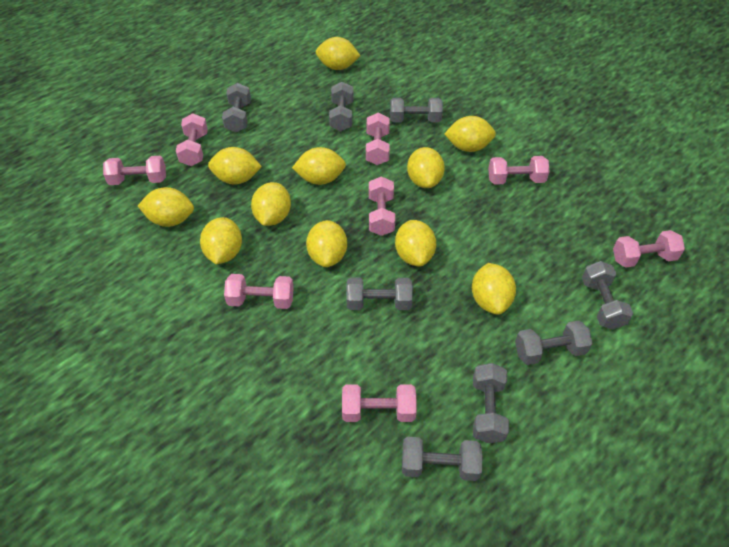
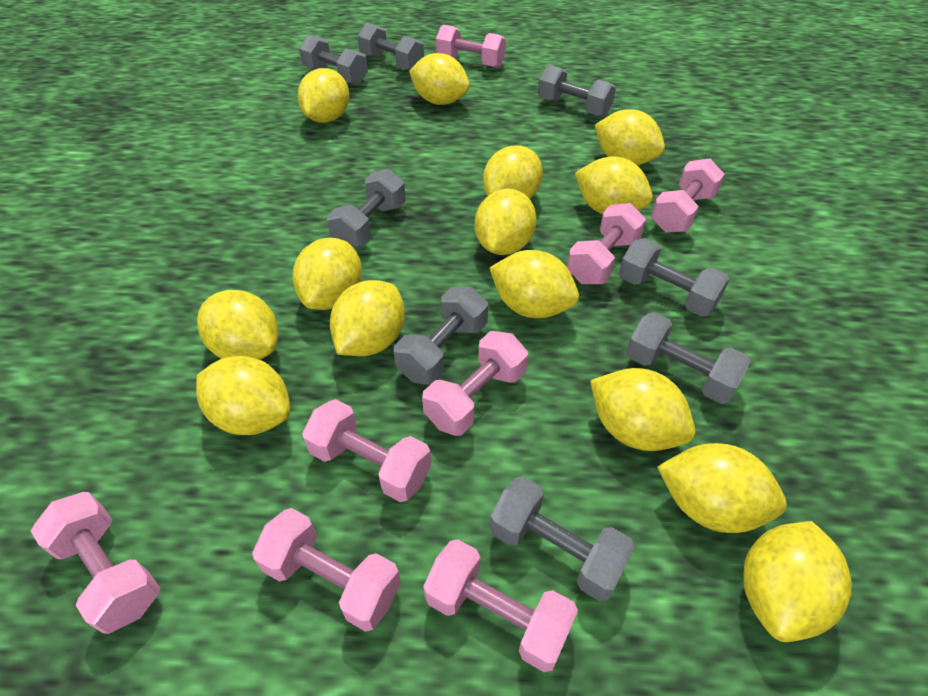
yellow lemon: [138,187,194,227] [200,217,242,264] [208,147,262,185] [251,182,291,226] [292,147,346,185] [306,220,347,267] [316,37,361,70] [395,220,436,267] [407,147,445,188] [444,116,496,152] [472,263,516,315] = 11 -> [196,356,290,435] [197,290,278,360] [293,238,362,310] [298,68,349,123] [330,280,405,356] [409,53,470,105] [475,189,537,255] [483,145,543,199] [490,250,579,318] [575,156,653,215] [590,368,695,451] [595,109,665,165] [657,443,787,533] [743,521,852,642] = 14

